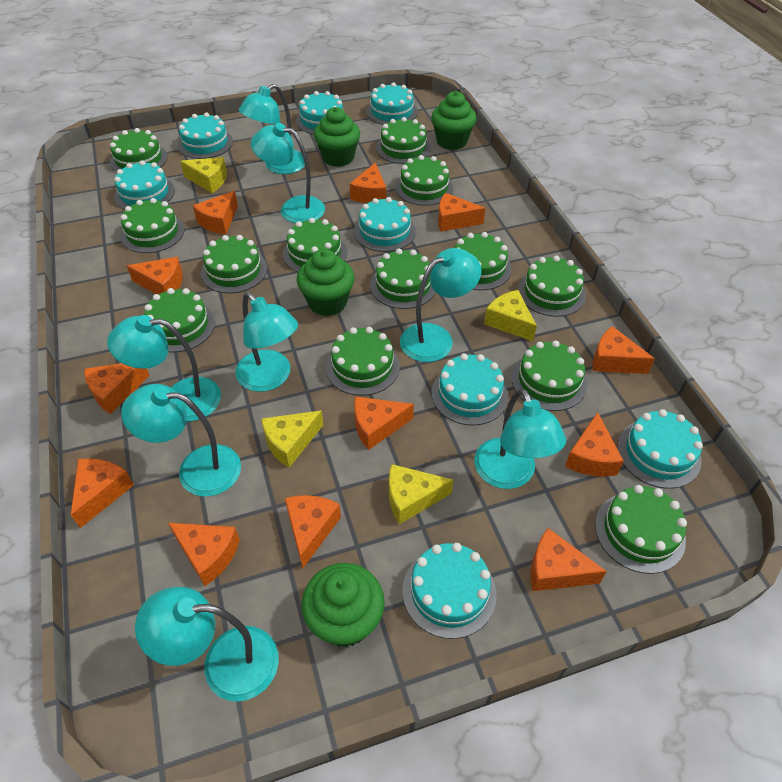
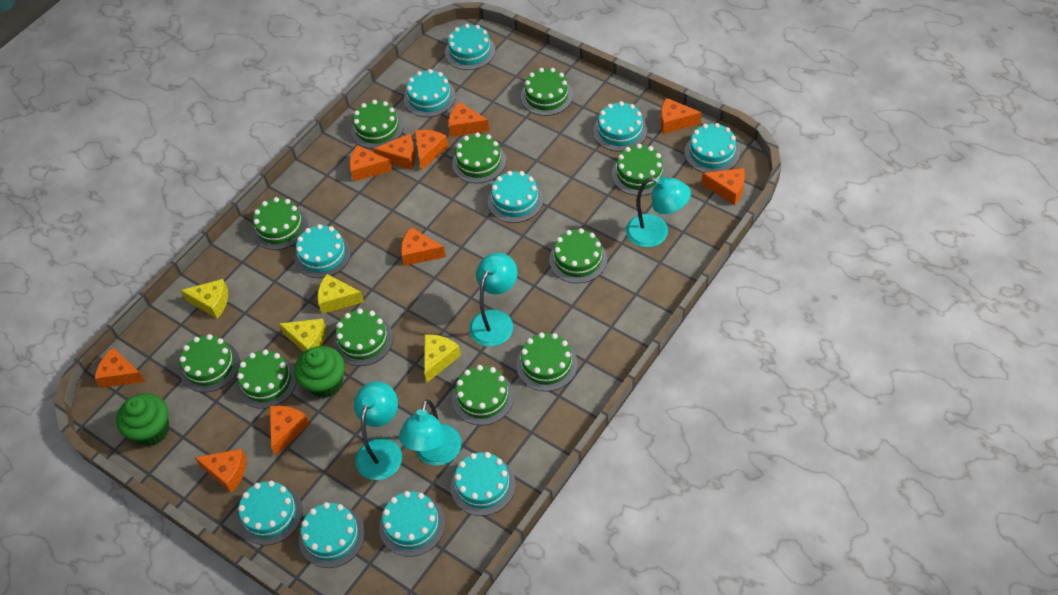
green cake: [110,128,168,173] [120,198,184,253] [144,288,215,353] [201,235,267,294] [283,218,347,272] [326,327,400,396] [370,249,436,309] [376,117,431,164] [395,155,453,206] [454,232,511,290] [511,340,587,411] [518,256,586,317] [595,485,687,574] = 13 -> [179,334,240,392] [236,349,297,409] [252,197,308,250] [334,308,393,366] [351,100,404,149] [452,132,506,183] [452,365,514,425] [516,332,578,391] [521,68,573,116] [549,228,607,283] [612,144,667,196] = 11
green cupcake: [297,249,354,316] [302,563,385,647] [314,107,360,167] [431,91,477,150] = 4 -> [116,393,169,446] [294,346,345,398] = 2
orange cheese: [71,458,134,528] [85,363,150,414] [127,257,183,294] [168,523,240,586] [193,191,238,234] [285,495,341,568] [350,163,387,203] [354,397,414,450] [438,193,485,232] [531,528,607,591] [565,412,624,477] [592,326,655,374] = 12 -> [94,348,146,388] [194,449,247,493] [269,406,309,456] [350,145,392,182] [373,133,416,170] [401,227,446,266] [414,130,448,171] [448,102,490,137] [661,98,702,134] [702,168,745,205] = 10
turquoise cake: [114,160,175,209] [178,113,233,159] [296,91,347,134] [354,197,416,252] [366,83,418,125] [402,543,497,639] [431,353,508,425] [617,409,703,489] = 8 -> [238,481,303,545] [294,224,351,278] [299,502,365,568] [379,491,445,557] [404,69,456,117] [445,24,495,70] [451,452,516,516] [488,171,543,223] [593,101,647,152] [684,123,740,173] = 10
turquoise lamp: [107,315,221,421] [121,384,241,496] [135,587,279,702] [235,292,298,392] [239,84,305,174] [251,123,325,223] [400,248,482,362] [474,388,566,489] = 8 -> [354,381,402,480] [399,399,461,466] [469,253,518,347] [626,177,691,248] = 4

